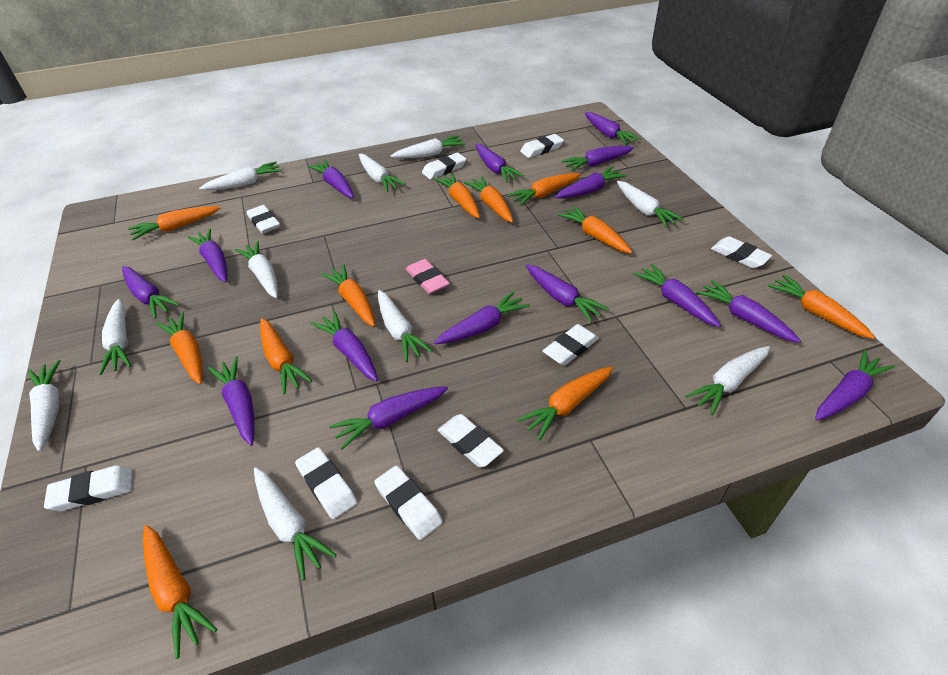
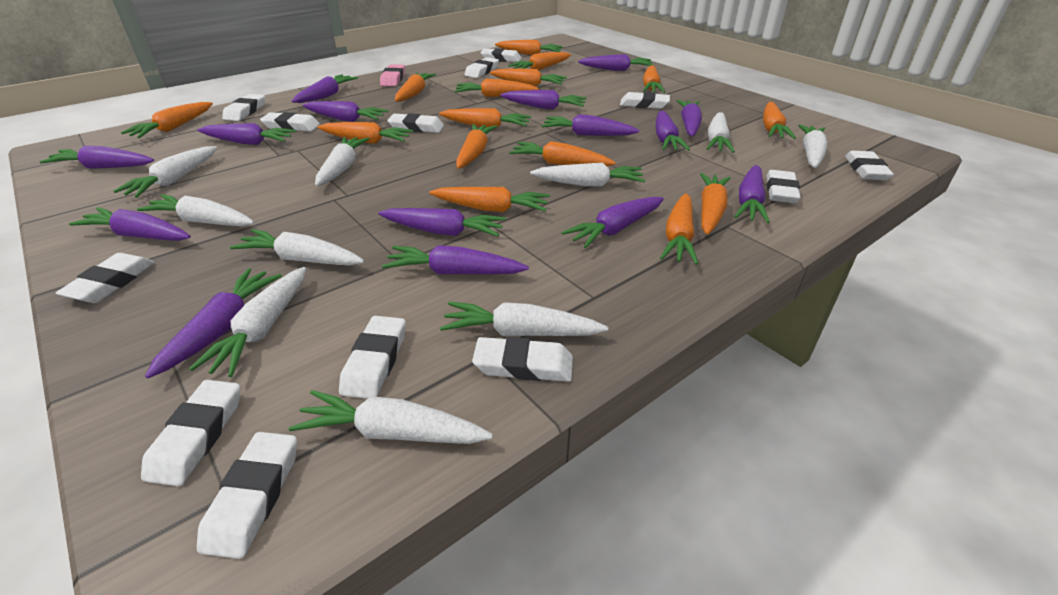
orange carrot: [128,206,220,240] [143,525,217,659] [156,312,203,384] [260,318,312,394] [321,264,375,327] [434,173,480,218] [464,176,513,223] [507,173,581,206] [517,366,613,441] [558,206,633,254] [768,274,875,339] = 11 -> [121,102,213,138] [318,122,413,144] [395,72,436,102] [429,187,550,212] [439,108,531,129] [455,79,539,97] [456,124,497,169] [490,69,567,87] [495,40,563,55] [508,52,571,70] [509,141,616,166] [643,65,665,93] [660,193,698,265] [700,173,731,235] [763,102,796,139] = 15
white eraser: [44,465,133,511] [247,205,280,234] [295,447,357,519] [374,465,443,540] [422,153,466,179] [438,414,504,467] [520,134,564,158] [543,324,599,366] [711,236,772,268] = 9 -> [56,253,155,303] [141,380,240,486] [197,432,297,559] [222,94,265,121] [260,112,320,132] [339,316,406,399] [387,113,444,133] [464,57,499,78] [472,337,573,382] [480,48,522,62] [620,92,670,109] [767,170,801,203] [845,151,894,180] = 13

